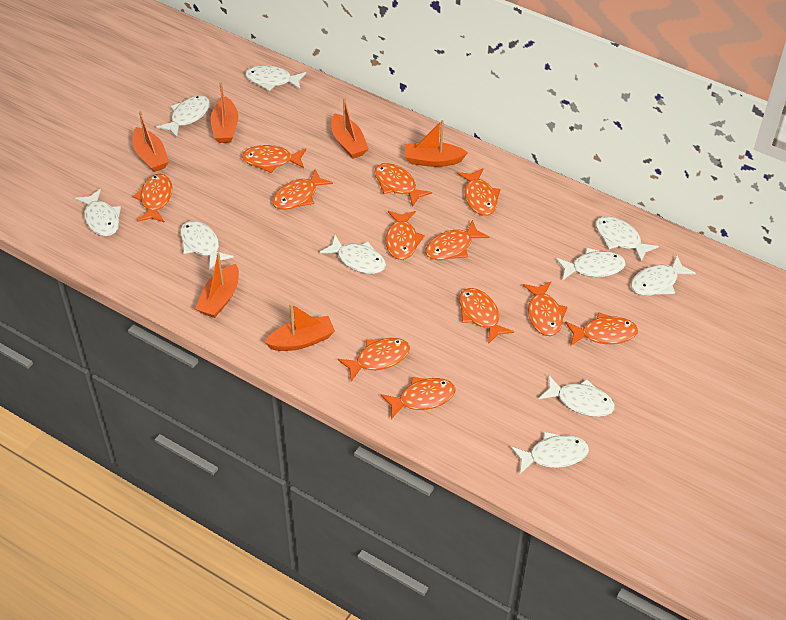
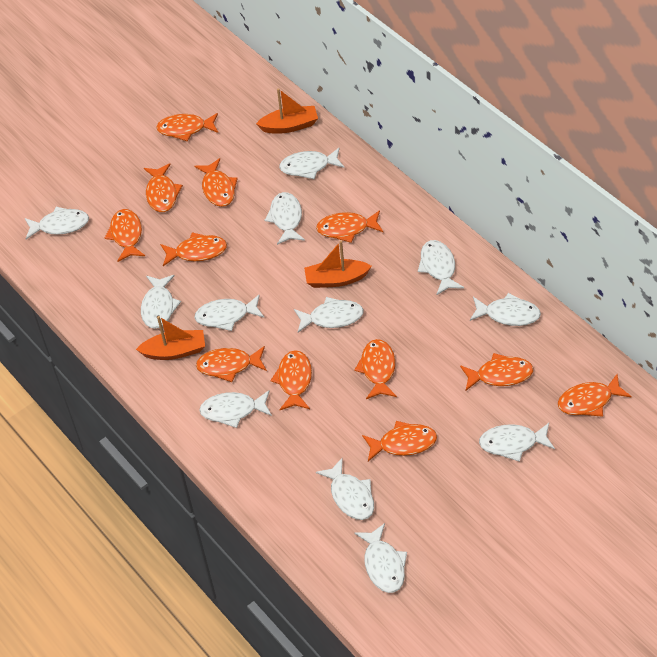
orange boat: [132,111,169,172] [195,253,239,318] [211,82,238,143] [264,303,335,351] [331,98,369,159] [405,120,468,167] = 6 -> [136,316,205,360] [256,88,318,134] [304,241,372,288] = 3
white fish: [75,189,121,236] [157,95,210,138] [180,221,234,270] [245,65,306,91] [319,235,386,274] [511,432,589,474] [539,376,615,417] [556,248,626,281] [595,216,659,262] [631,256,696,296] = 10 -> [25,207,89,239] [141,275,181,329] [194,294,264,331] [199,390,272,428] [264,192,305,245] [279,148,344,179] [294,297,364,333] [316,457,374,520] [354,523,407,593] [418,240,464,295] [470,293,541,326] [479,423,555,462] = 12

